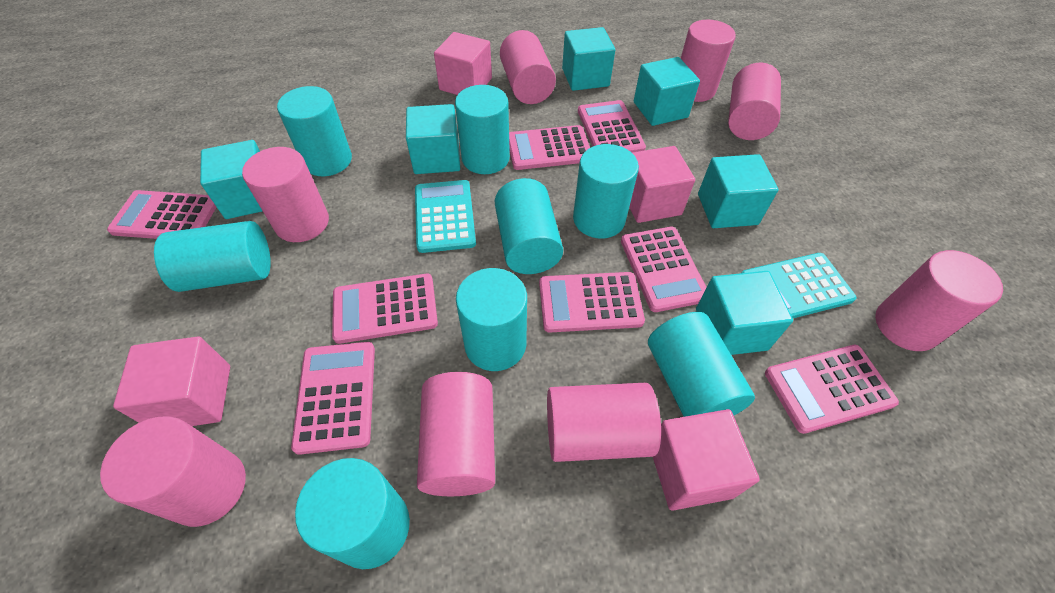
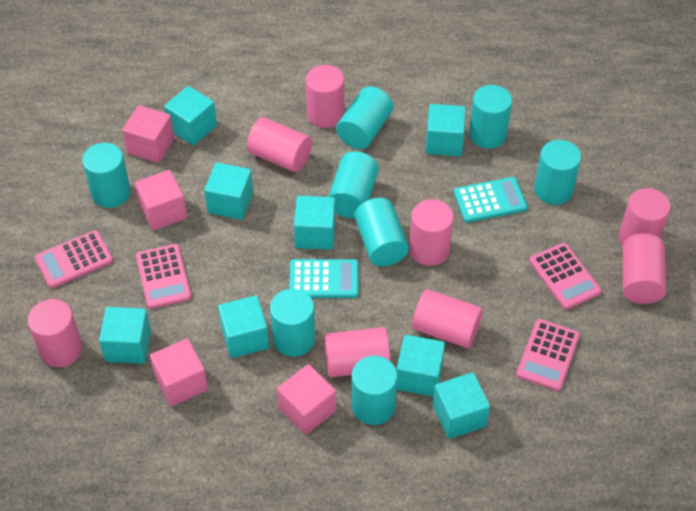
pink calculator: [107,190,217,239] [291,342,375,455] [332,274,438,344] [509,125,590,170] [539,272,645,332] [578,100,646,152] [621,227,707,312] [765,345,899,434] = 8 -> [35,230,113,288] [136,244,191,309] [516,319,580,391] [529,243,602,310] = 4
turquoise cube: [200,140,262,219] [406,104,460,174] [562,27,615,91] [634,57,700,126] [696,271,793,355] [698,154,779,228] = 6 -> [99,307,151,364] [164,86,217,146] [204,162,253,220] [218,295,269,358] [294,196,336,250] [396,335,445,397] [426,104,466,156] [433,372,490,439] = 8

